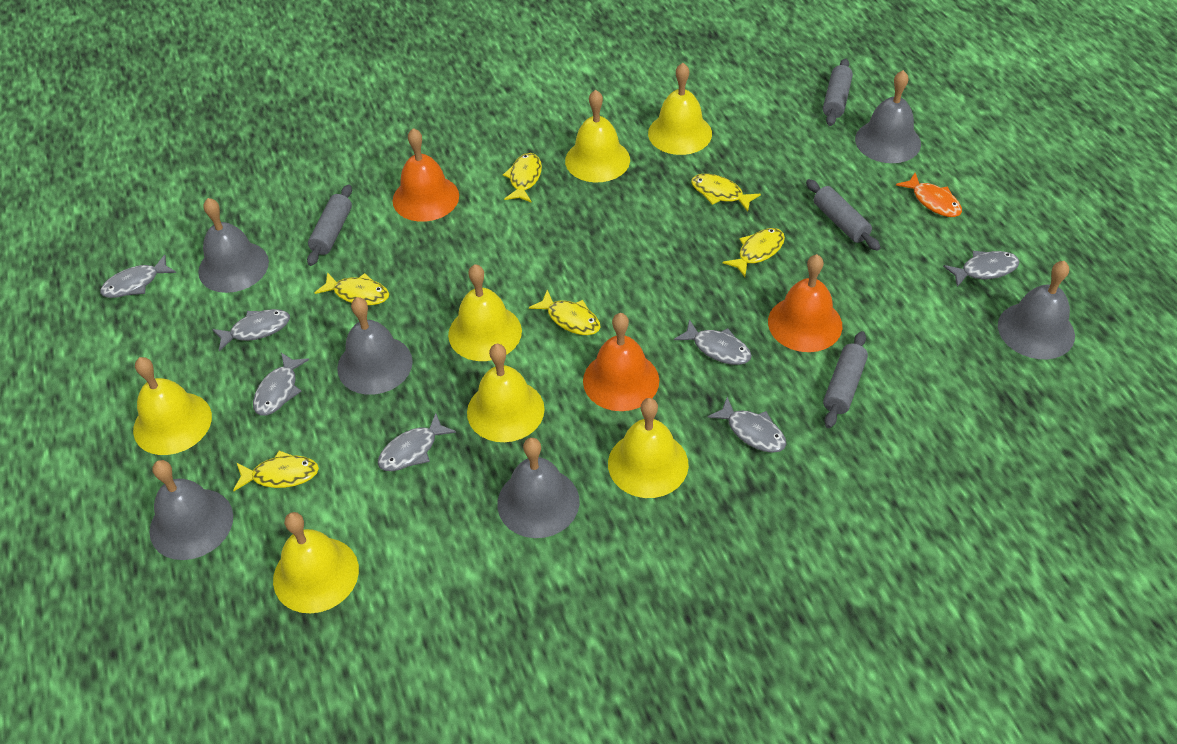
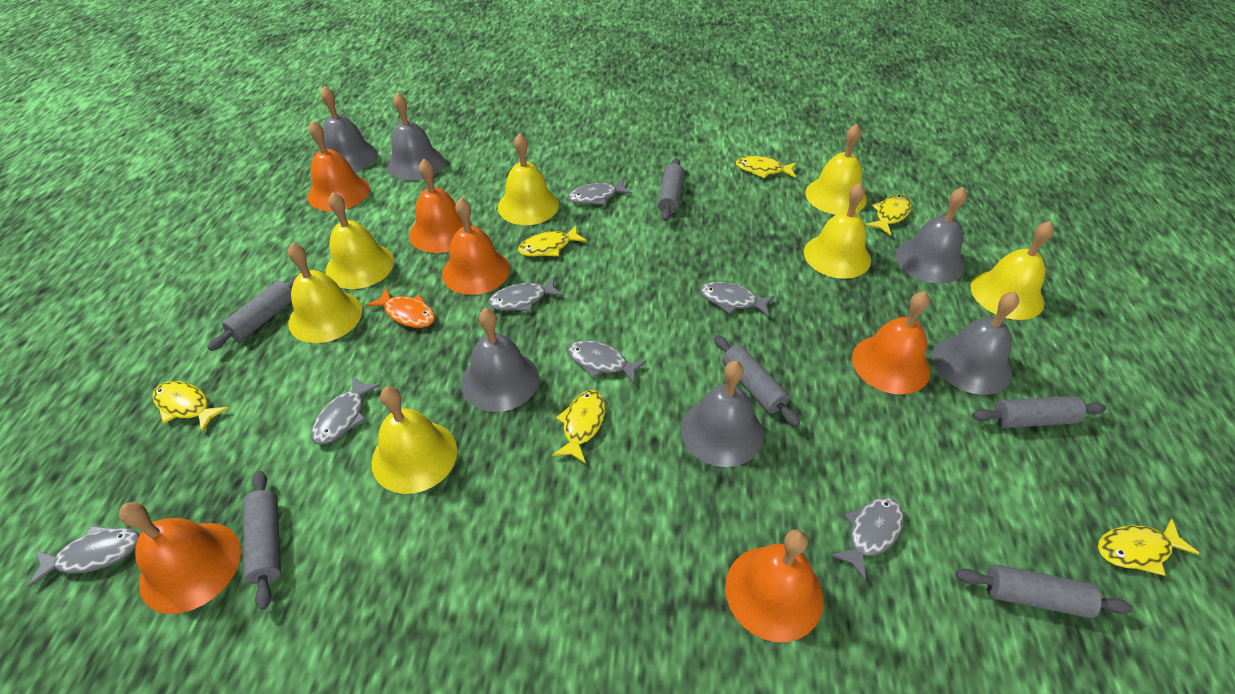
grey rolling pin: [307,184,352,266] [806,179,881,251] [823,59,853,126] [823,331,868,428] = 4 -> [207,274,299,351] [243,471,281,610] [658,158,684,221] [714,335,800,426] [956,565,1132,618] [972,396,1106,428] = 6
orange bell: [393,128,459,222] [583,313,659,411] [768,254,842,352] = 3 -> [119,502,241,614] [308,120,370,212] [409,159,473,253] [442,198,510,295] [725,530,823,642] [852,291,930,394] = 6

